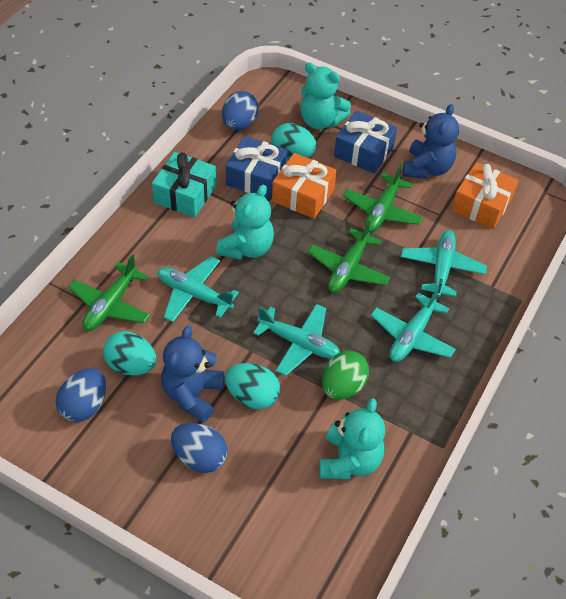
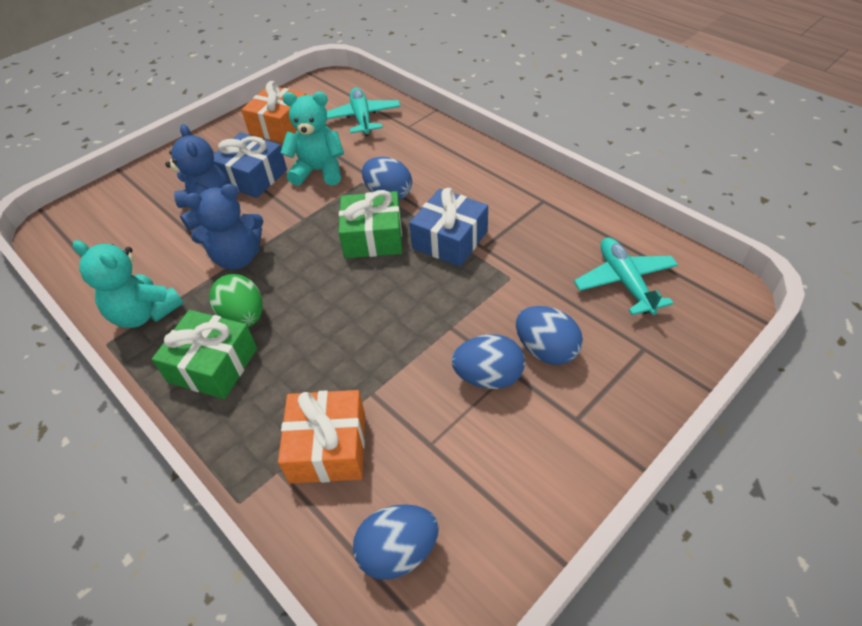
blue egg: [56,368,106,422] [171,423,228,473] [222,91,259,130] = 3 -> [353,504,439,580] [362,157,412,200] [451,334,525,389] [516,306,583,365] = 4
green gift: none = 0 -> [152,310,257,399] [339,190,402,258] = 2
green plane: [69,254,150,331] [308,220,390,293] [343,164,423,233] = 3 -> none = 0
turquoise egg: [103,331,156,375] [225,363,280,409] [271,123,317,159] = 3 -> none = 0
turquoise gift: [152,152,216,218] = 1 -> none = 0
turquoise plane: [157,256,239,322] [253,304,340,376] [371,287,456,362] [401,230,487,297] = 4 -> [327,87,401,136] [574,237,678,315] = 2
turquoise teddy bear: [216,184,274,260] [301,62,351,129] [319,398,385,479] = 3 -> [73,240,183,328] [280,92,344,186] = 2

